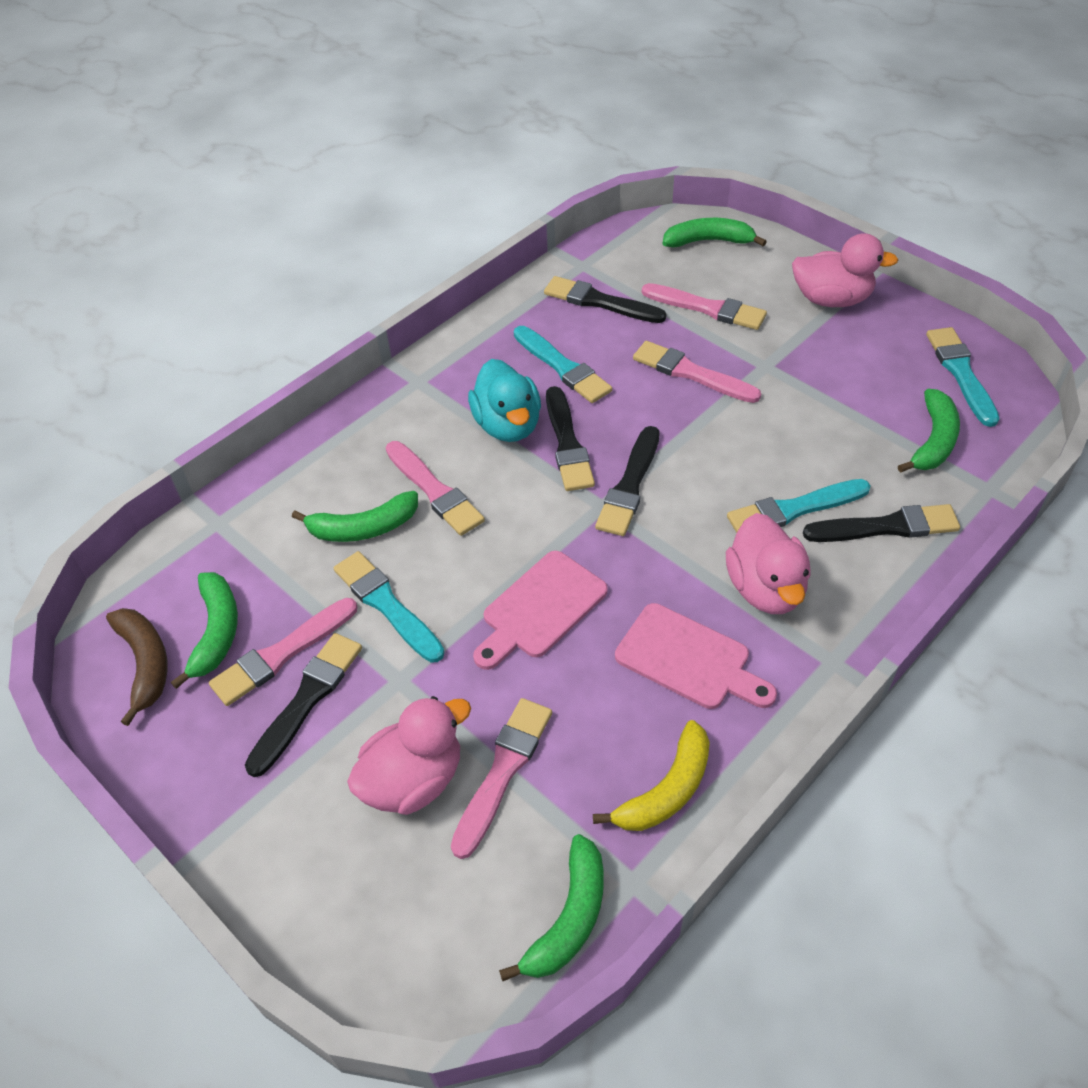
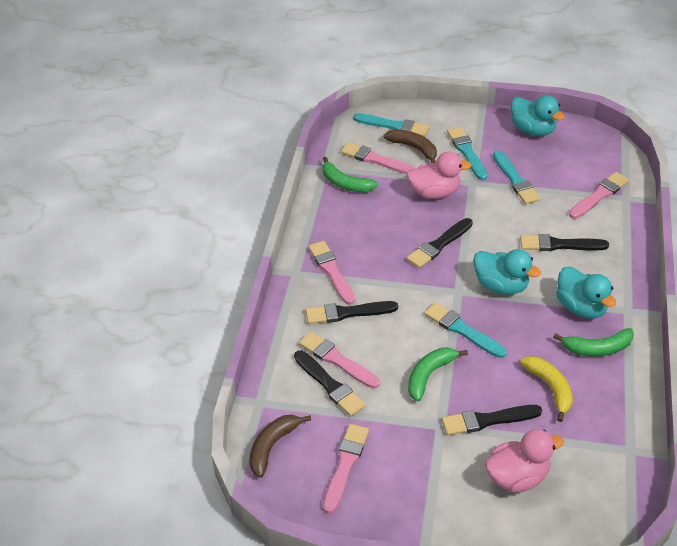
brown banana: [106,608,167,726] = 1 -> [250,415,311,478] [383,129,437,163] = 2
green banana: [171,572,238,689] [292,491,418,542] [499,834,604,981] [663,218,767,248] [898,389,960,473] = 5 -> [322,157,378,192] [408,347,468,402] [553,328,634,356] = 3
pink cutting board: [473,551,608,670] [615,603,777,709] = 2 -> none = 0
pink duck: [347,696,471,815] [726,513,811,614] [792,233,898,307] = 3 -> [407,151,472,199] [485,429,564,493] = 2
turquoise duck: [468,359,541,442] = 1 -> [473,249,541,295] [511,95,565,136] [556,267,616,318] = 3

